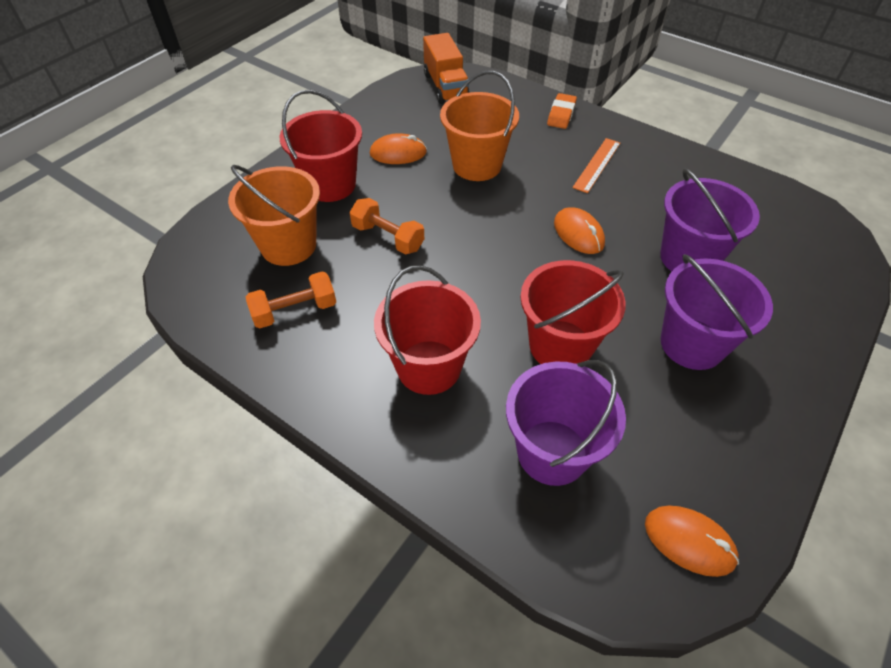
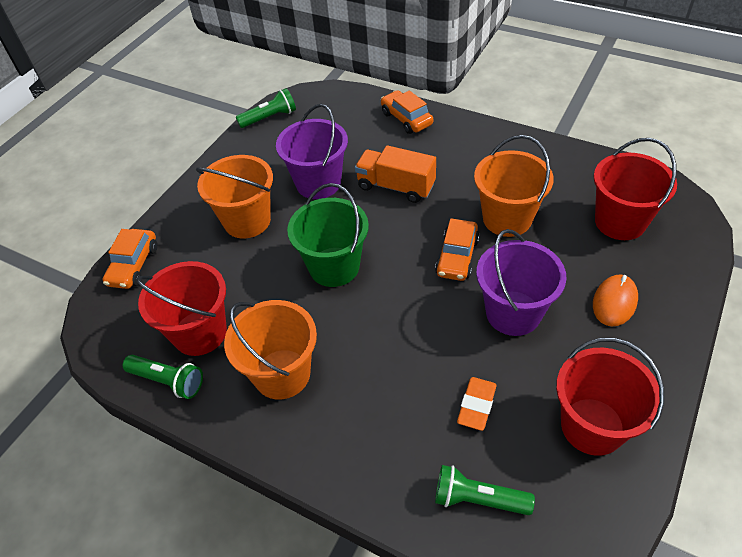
green bucket: none = 0 -> [287,183,369,287] = 1
green flashlight: none = 0 -> [123,355,203,399] [236,88,296,128] [435,465,535,515] = 3
orange bucket: [228,165,320,266] [440,71,519,181] = 2 -> [196,155,273,239] [224,300,317,399] [474,135,554,237] = 3
orange car: none = 0 -> [103,229,158,289] [381,90,433,134] [435,218,479,281] = 3
orange dumbbell: [246,271,336,328] [350,198,424,254] = 2 -> none = 0
orange mouse: [370,133,427,164] [554,207,605,254] [645,505,739,577] = 3 -> [593,274,638,326] = 1
orange ruler: [572,138,620,193] = 1 -> none = 0
purple bucket: [506,360,626,486] [660,168,760,271] [661,254,773,370] = 3 -> [276,104,348,199] [476,229,566,336] = 2

